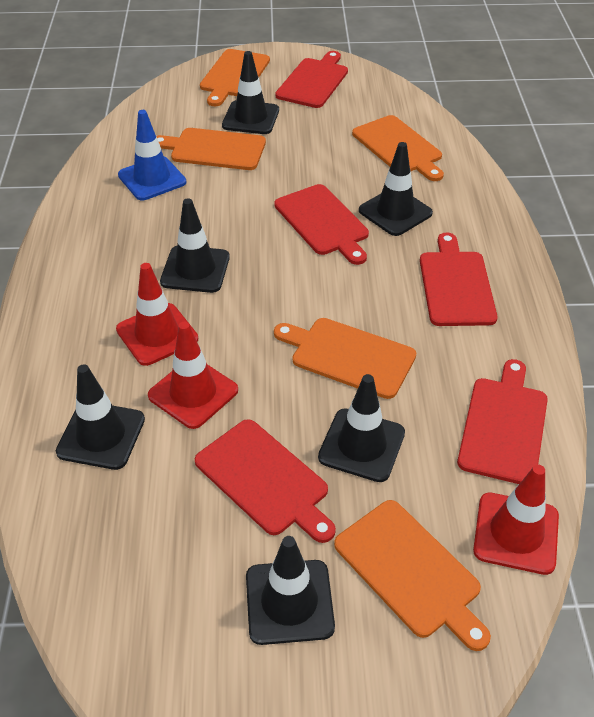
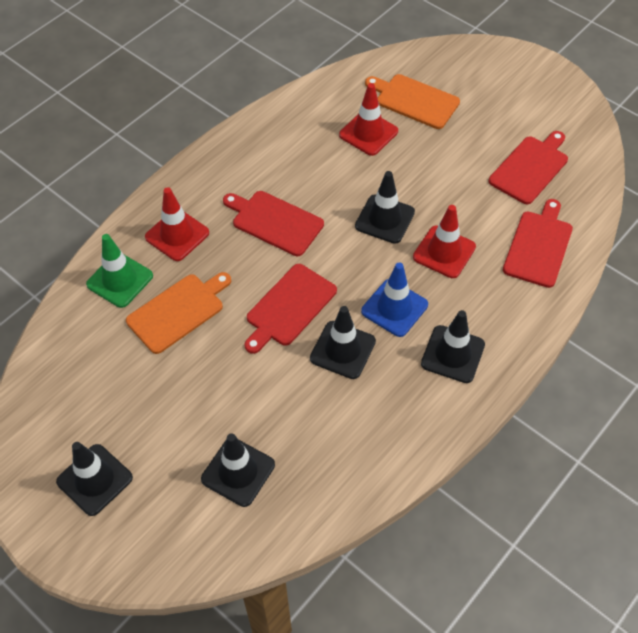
black traffic cone: [56,364,145,470] [160,198,230,293] [222,51,279,134] [246,536,335,645] [318,374,405,482] [359,142,433,236] = 6 -> [56,442,133,516] [201,433,275,507] [310,306,376,379] [355,171,415,244] [421,310,485,383] = 5
green traffic cone: none = 0 -> [86,234,153,308] = 1
orange cutting board: [156,128,266,170] [200,49,270,106] [274,318,416,399] [334,500,491,651] [352,115,444,181] = 5 -> [126,272,231,354] [365,74,460,129] = 2
red cutting board: [195,419,336,543] [274,184,369,265] [275,51,348,108] [420,232,498,326] [457,359,548,484] = 5 -> [223,191,324,256] [244,264,337,354] [488,131,568,204] [503,199,573,288] = 4

